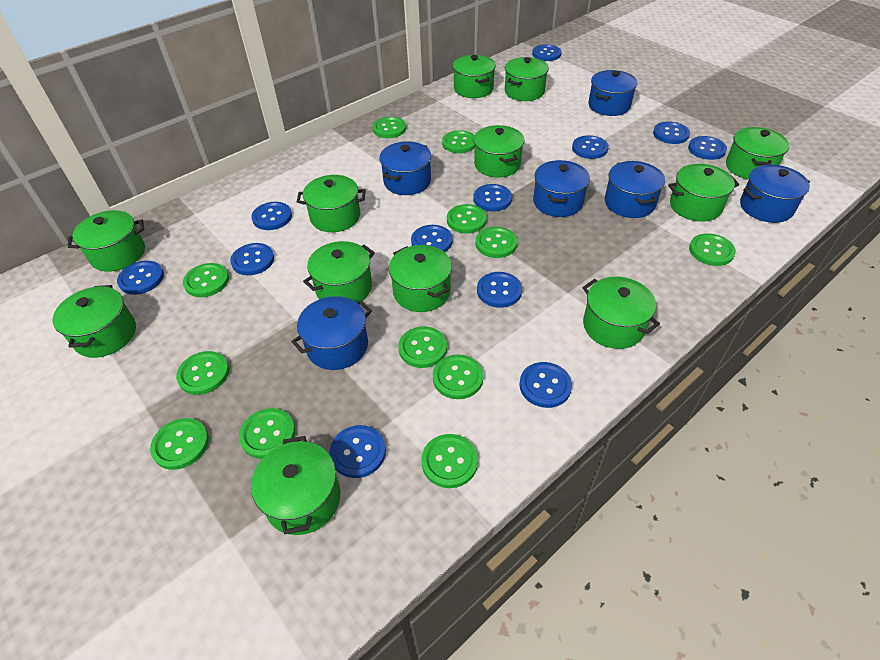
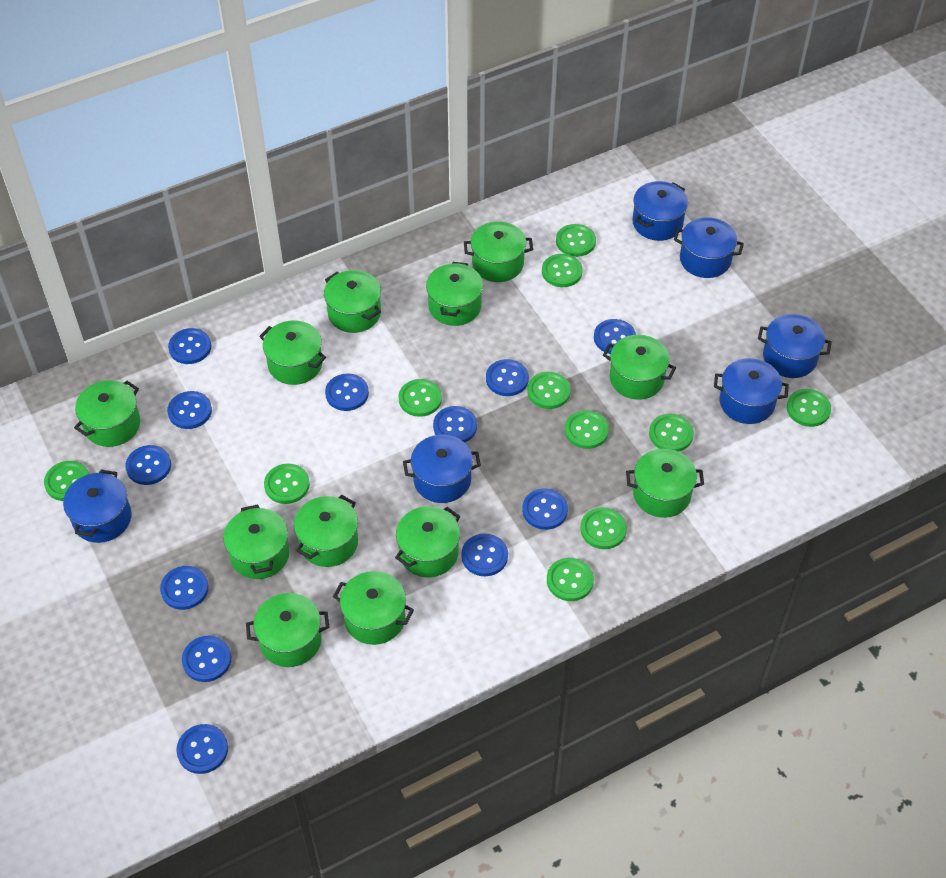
green button: [150,418,209,470] [176,351,229,395] [183,263,229,297] [239,408,295,459] [372,117,406,138] [398,326,447,368] [421,434,478,488] [433,354,484,399] [442,130,475,153] [447,204,487,234] [476,227,517,258] [689,233,736,266] = 12 -> [44,461,89,501] [264,463,310,504] [399,379,442,417] [527,372,571,409] [542,254,583,287] [547,558,594,601] [556,224,596,257] [565,410,609,449] [580,507,627,549] [649,414,694,452] [787,389,831,427] = 11

